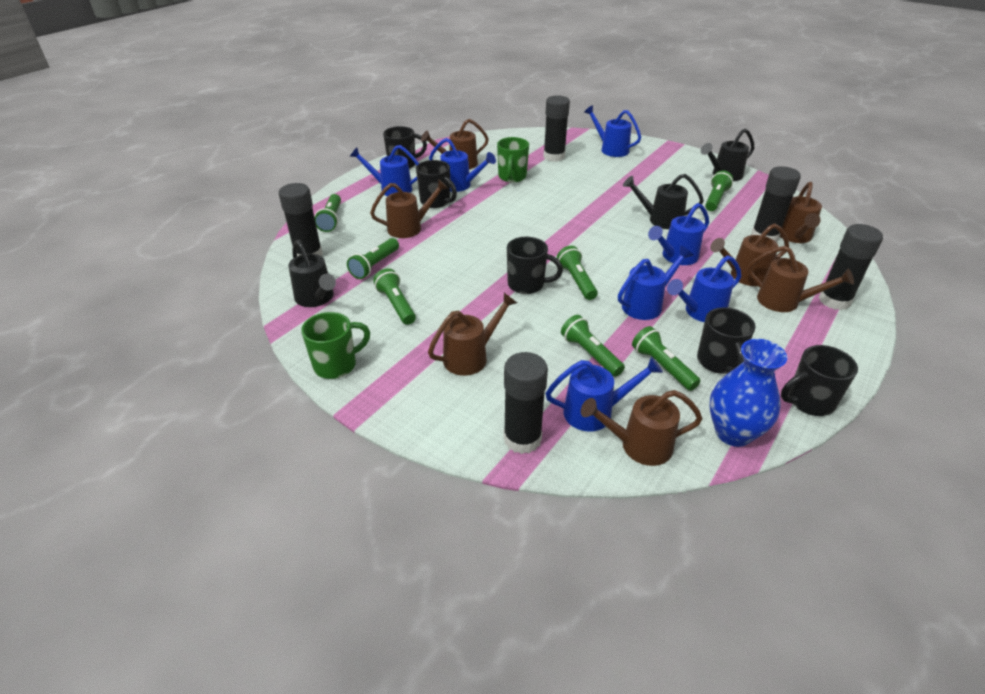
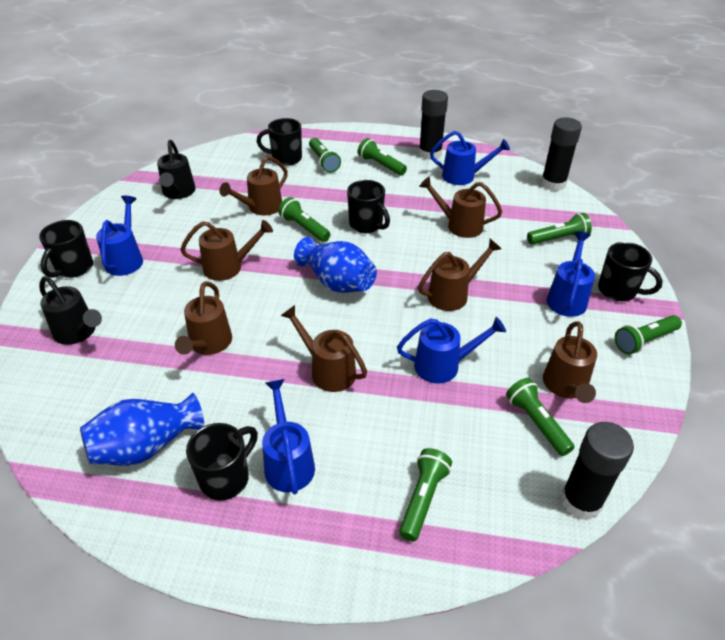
black glue stick: [279,183,323,256] [504,352,548,454] [543,95,570,162] [751,166,801,242] [819,224,883,310] = 5 -> [419,90,448,160] [541,117,582,191] [561,422,634,520] = 3
black watering can: [288,239,336,307] [623,174,704,229] [701,129,754,181] = 3 -> [39,276,102,345] [157,140,196,199] = 2
blue vase: [709,339,787,447] = 1 -> [80,393,204,466] [294,237,377,293] = 2
blue watering can: [349,145,419,196] [429,138,496,192] [546,357,663,432] [584,105,641,157] [618,246,693,320] [648,203,709,265] [667,255,741,322] = 7 -> [96,196,143,276] [262,379,315,495] [397,317,506,383] [430,131,510,185] [547,232,595,317] = 5
green mug: [301,312,370,379] [497,137,529,183] = 2 -> none = 0

